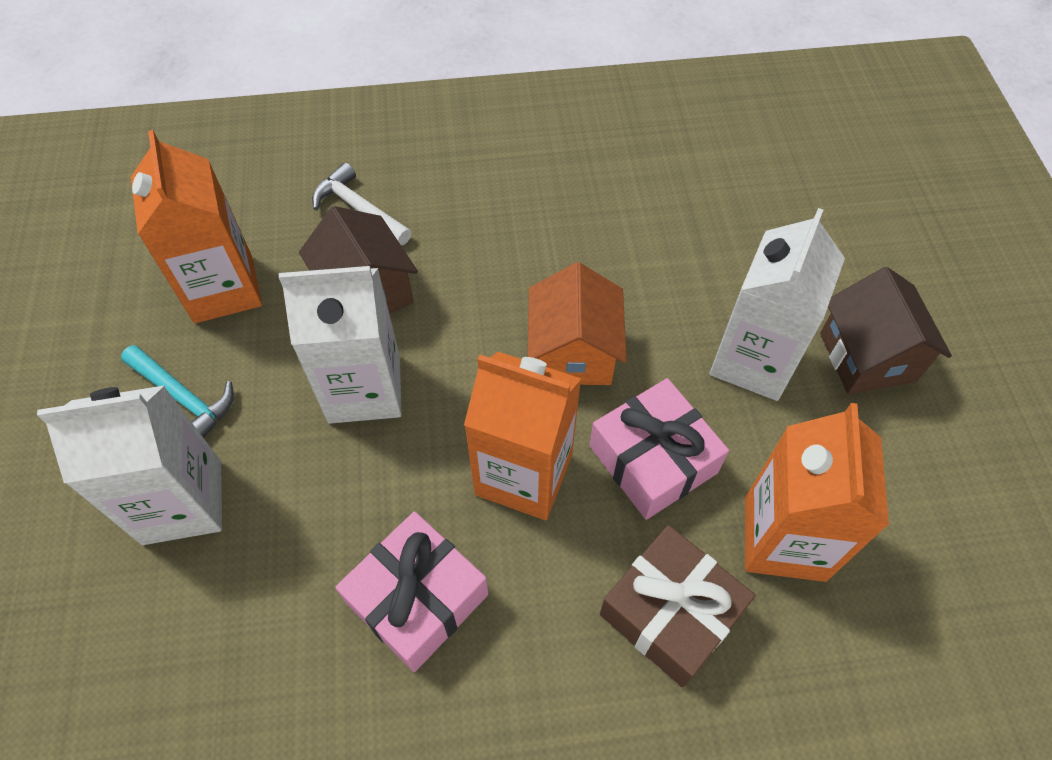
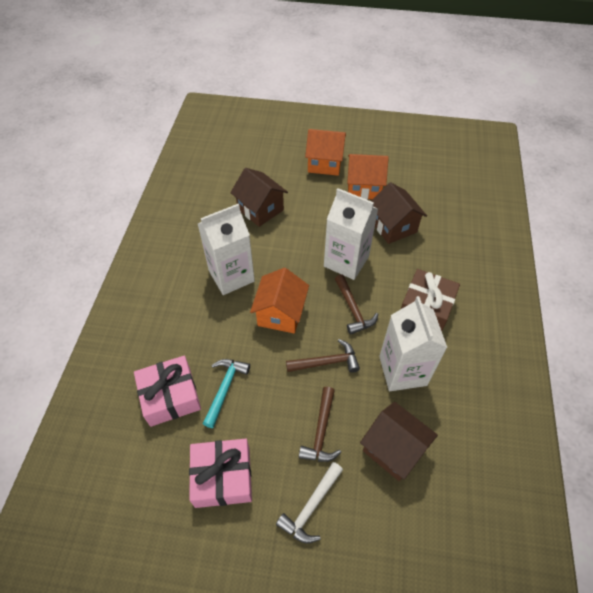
brown hammer: none = 0 -> [286,339,360,373] [299,387,341,462] [335,274,379,335] = 3
brown house: [299,206,418,314] [820,267,952,394] = 2 -> [230,168,288,227] [360,402,438,481] [372,182,427,244] = 3
orange carton: [131,130,262,323] [464,352,581,520] [745,403,889,582] = 3 -> none = 0
orange house: [528,262,627,385] = 1 -> [250,268,309,333] [305,129,346,176] [347,154,389,200] = 3

